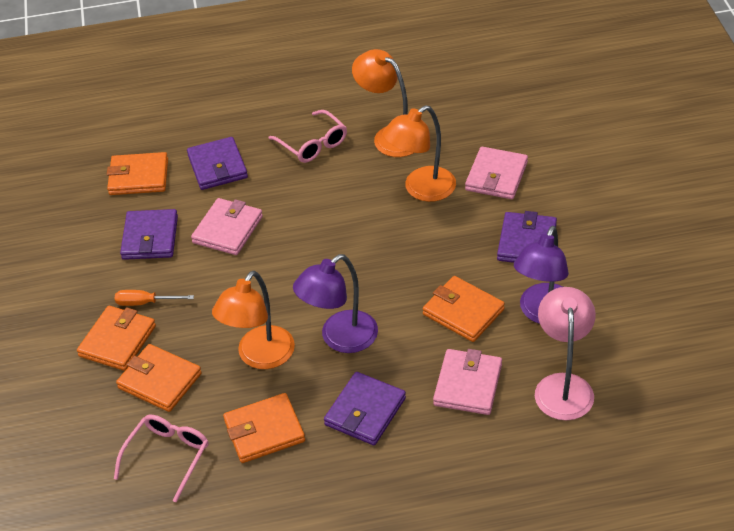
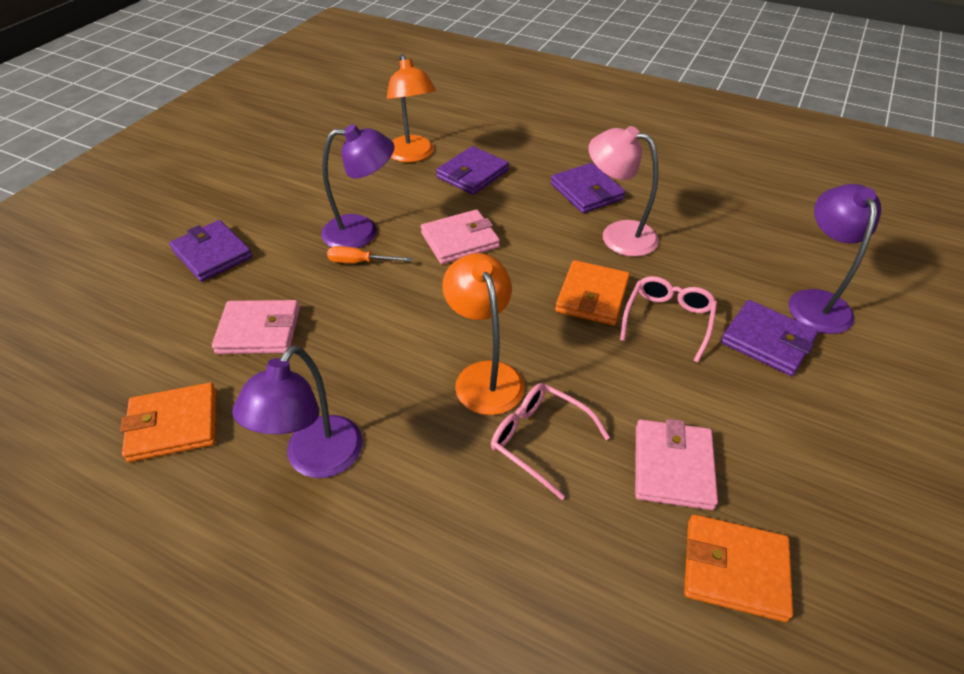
orange lamp: [212,271,295,369] [352,49,413,157] [382,105,456,202] = 3 -> [387,54,436,163] [442,253,525,415] = 2
orange wallet: [77,306,156,371] [107,152,168,195] [116,344,202,412] [223,393,305,463] [422,276,505,342] = 5 -> [120,383,216,462] [555,260,630,325] [684,514,793,622] = 3
purple lamp: [293,254,378,353] [514,226,569,324] = 2 -> [232,345,363,478] [321,124,394,248] [788,184,881,334] = 3

